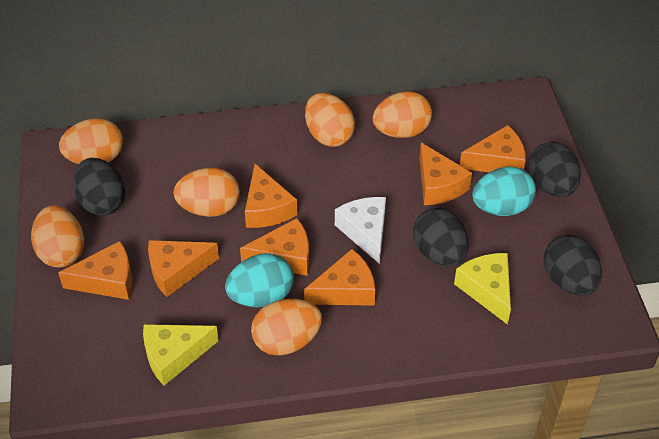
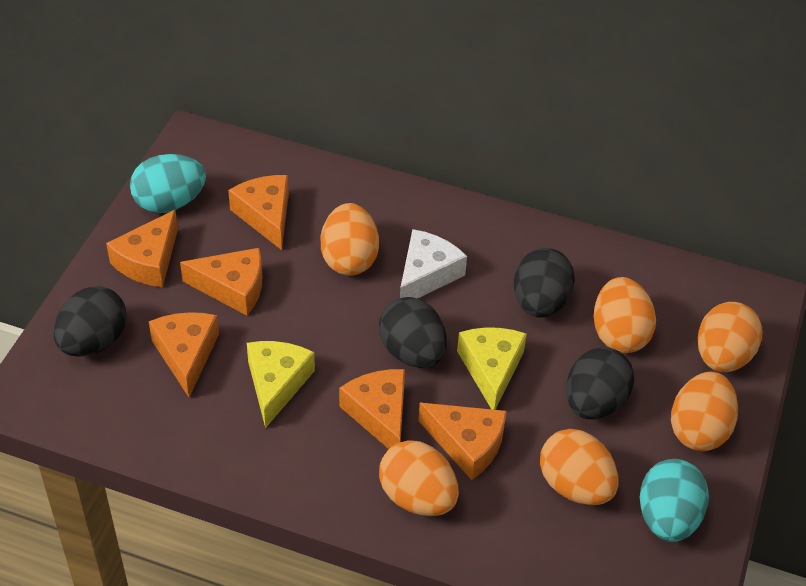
orange cheese: [58,241,133,300] [148,240,219,297] [240,218,309,276] [245,164,297,228] [304,249,375,306] [419,143,472,205] [460,125,526,172] = 7 -> [106,210,178,287] [149,312,219,397] [180,248,262,315] [228,175,289,250] [339,369,405,449] [418,403,507,480] = 6

